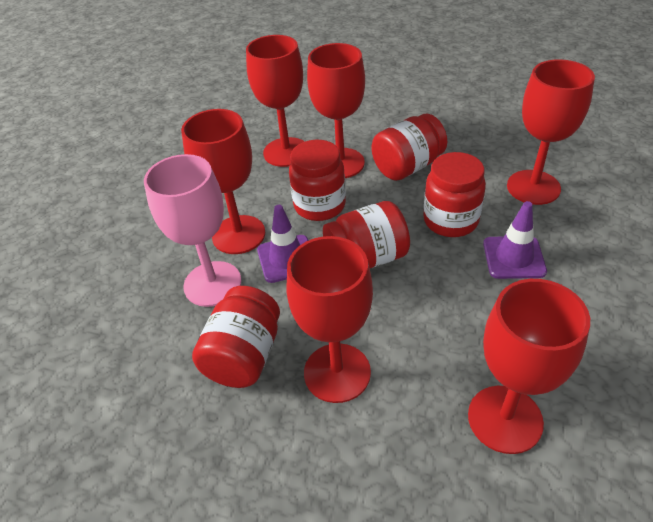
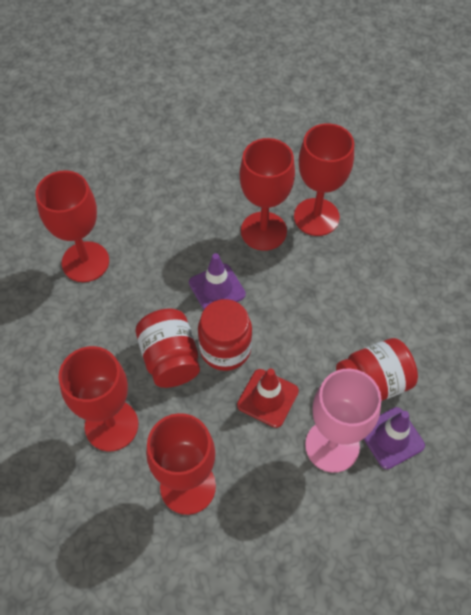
red goblet: [181,109,265,254] [246,35,305,167] [287,236,373,403] [307,43,365,178] [468,279,590,454] [507,59,595,205] = 6 -> [35,170,109,282] [59,346,138,451] [146,413,216,515] [240,138,295,251] [294,123,354,236] = 5
red jar: [192,286,280,388] [289,140,346,221] [323,201,410,268] [372,114,447,181] [423,152,486,237] = 5 -> [136,308,200,388] [198,299,252,371] [336,338,418,401] = 3
red traffic cone: none = 0 -> [237,368,299,428] = 1

